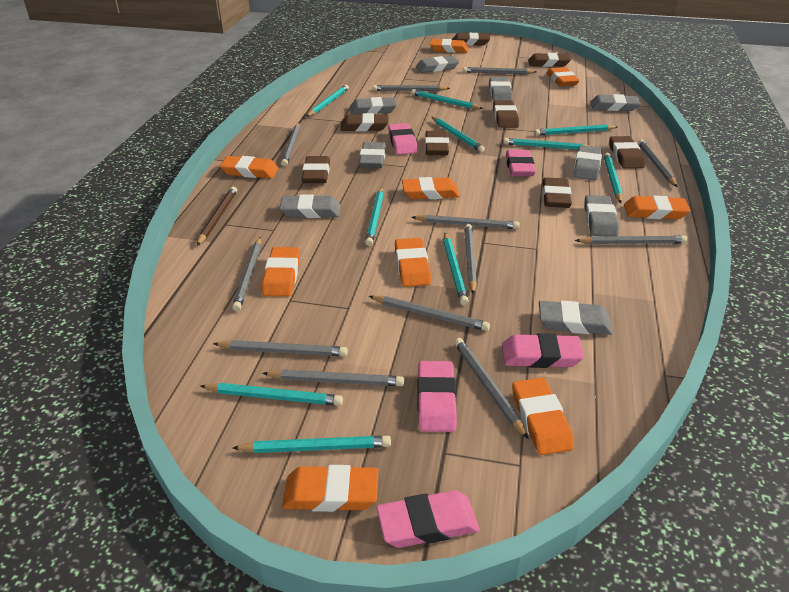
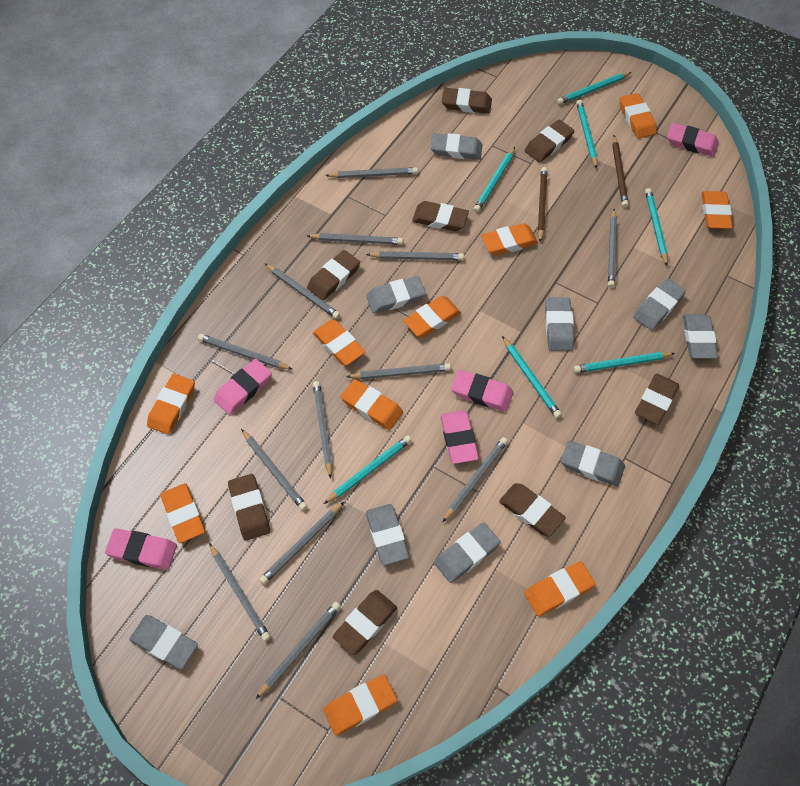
brown pencil: [197,187,237,246] = 1 -> [538,167,548,243] [612,135,629,207] = 2
grey pencil: [213,340,348,356] [232,237,261,311] [262,369,404,386] [281,123,300,166] [369,295,490,331] [372,85,450,91] [411,215,519,229] [454,338,528,439] [463,67,536,74] [465,224,477,295] [575,235,687,244] [638,140,677,187] = 12 -> [198,334,292,369] [209,543,271,641] [241,429,307,511] [256,602,341,699] [259,502,344,585] [265,264,340,319] [307,233,403,245] [313,381,333,479] [325,167,418,178] [346,363,451,379] [366,251,464,260] [442,437,508,523] [608,209,617,288] = 13
orange eraser: [220,156,278,178] [262,247,300,297] [282,465,378,512] [395,238,431,287] [402,177,460,199] [430,39,469,53] [512,377,574,455] [547,67,579,87] [624,196,690,219] = 9 -> [147,374,195,434] [161,483,205,543] [313,319,365,365] [323,675,397,736] [341,379,403,430] [403,296,461,338] [481,223,538,256] [524,561,595,616] [620,93,657,138] [701,191,733,229] = 10
turquoise pencil: [200,383,343,406] [233,436,391,453] [306,85,349,117] [365,187,384,246] [411,89,483,109] [432,117,485,152] [443,233,469,305] [503,138,592,150] [534,124,618,136] [604,153,623,203] = 10 -> [324,435,412,504] [474,147,515,212] [502,336,562,418] [557,72,632,105] [574,352,675,373] [576,100,597,169] [645,188,668,266] = 7

